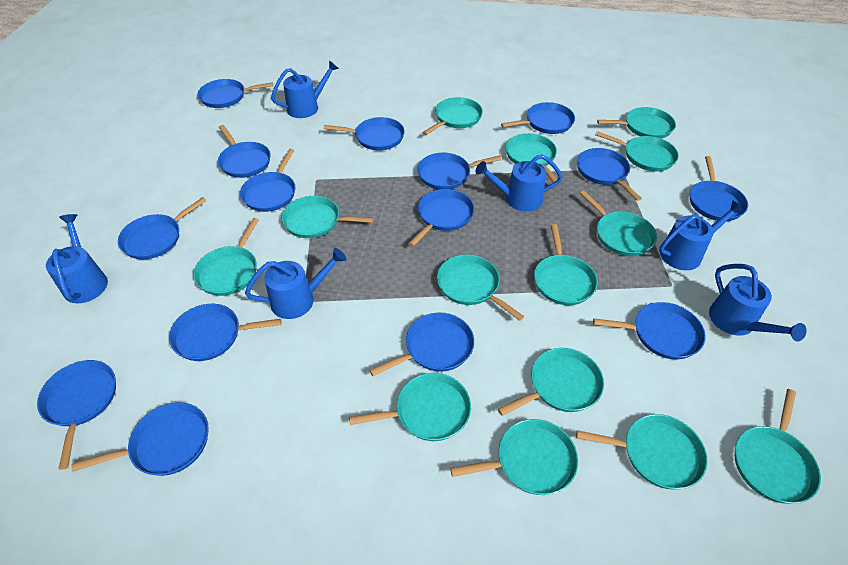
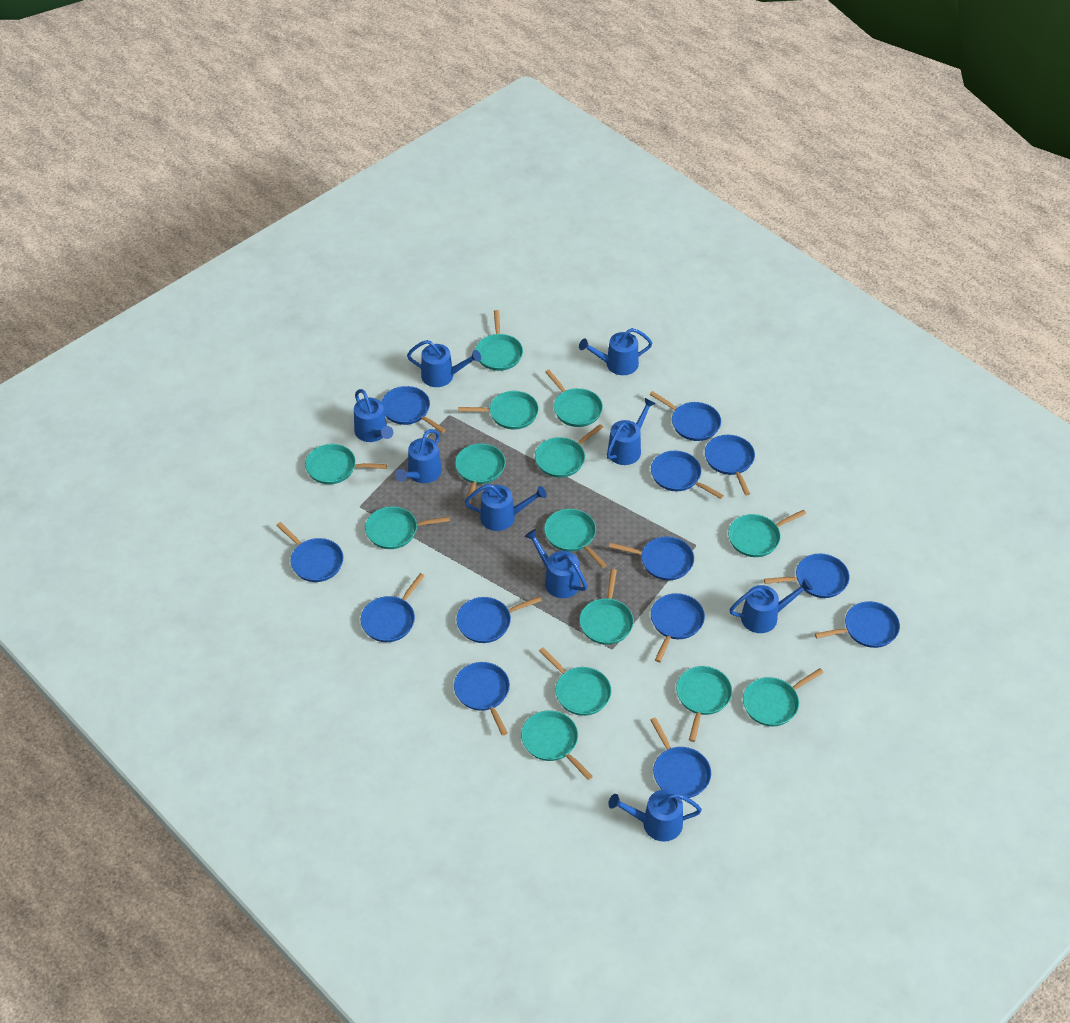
blue pan: [37,360,116,470] [71,402,209,476] [118,197,207,259] [169,304,282,361] [198,79,273,108] [218,125,271,178] [240,149,295,212] [324,117,404,150] [369,313,474,376] [408,189,474,247] [417,153,502,189] [501,102,575,134] [577,148,642,201] [593,302,706,359] [690,156,748,221] = 15 -> [276,522,344,582] [361,573,425,642] [381,386,446,433] [454,662,510,735] [457,596,542,643] [609,536,694,580] [649,391,721,441] [650,717,711,798] [651,451,724,499] [651,593,705,662] [705,435,755,496] [764,554,850,598] [815,601,900,648] = 13
blue watering can: [46,214,108,303] [245,248,346,319] [271,60,339,118] [475,154,563,212] [659,201,745,270] [709,264,807,342] = 6 -> [354,389,393,442] [395,429,442,483] [407,340,481,387] [465,484,547,531] [524,529,587,598] [579,328,652,375] [607,398,656,465] [608,790,702,842] [730,578,813,633] = 9

